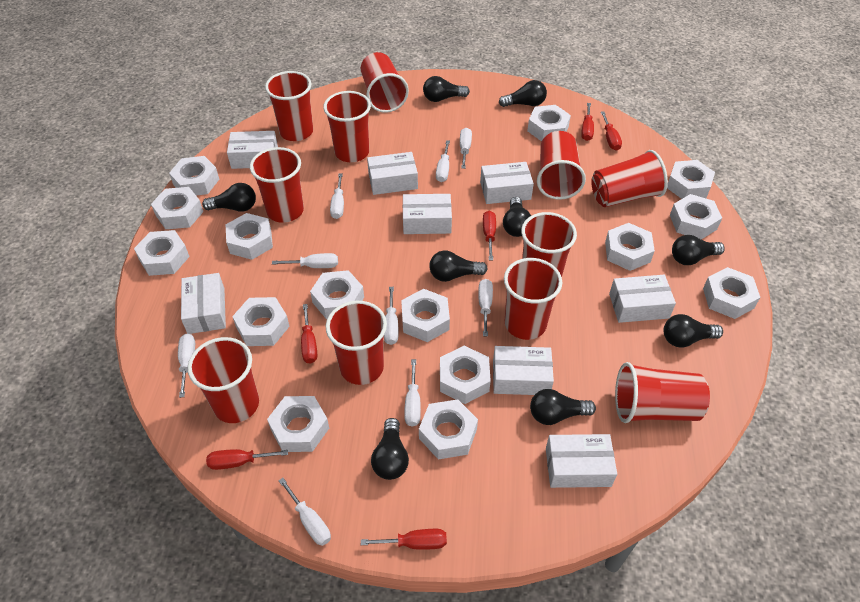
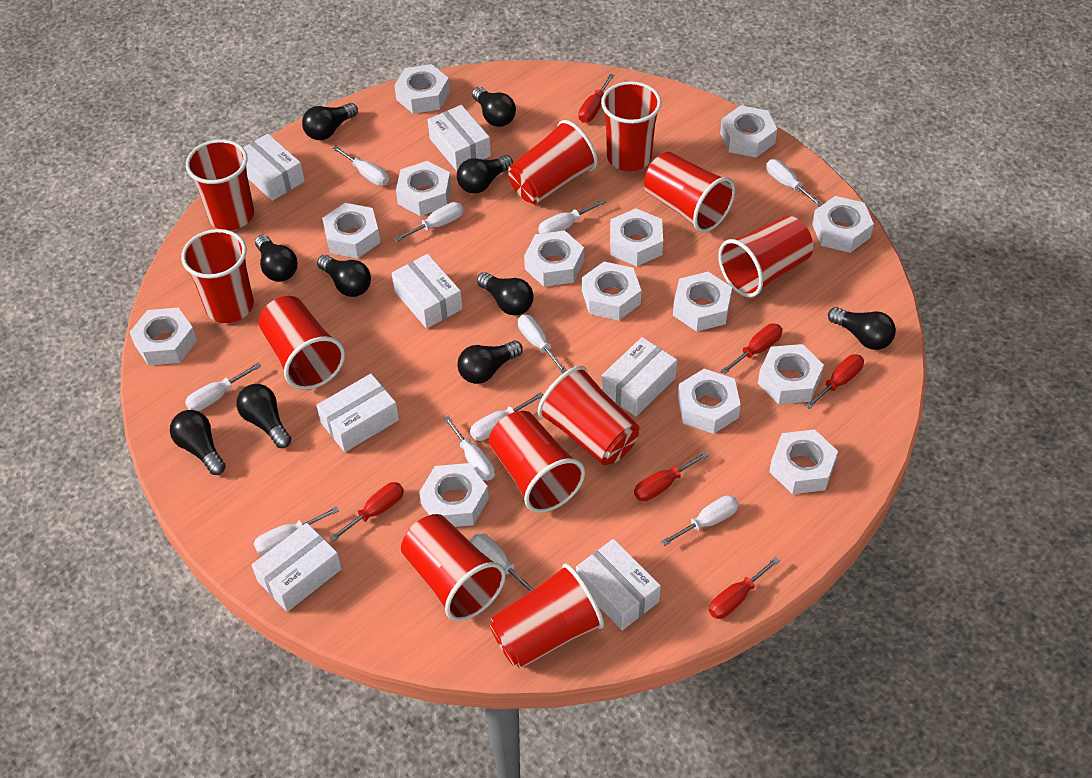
black light bulb: [202,183,256,212] [371,418,409,480] [423,76,470,102] [429,251,488,282] [499,80,547,107] [503,197,531,237] [530,389,596,425] [663,314,723,348] [672,235,725,265] = 9 -> [170,410,226,475] [236,384,292,448] [255,235,298,282] [302,103,358,140] [317,255,371,297] [457,155,513,194] [457,341,523,384] [472,87,516,127] [477,272,534,315] [828,307,896,350] = 10
white box: [181,273,226,334] [227,131,278,169] [367,152,418,195] [403,194,452,234] [480,162,534,204] [493,346,554,395] [546,434,617,488] [609,275,676,323] = 8 -> [243,134,305,201] [252,523,342,612] [316,374,399,452] [392,254,463,329] [428,105,491,171] [576,539,661,630] [601,337,677,416] = 7
white nut: [134,230,190,276] [151,187,203,229] [169,156,219,196] [226,213,273,260] [232,297,290,346] [267,396,329,452] [310,270,364,319] [401,289,450,342] [419,399,478,459] [440,346,491,404] [527,105,571,142] [605,223,655,271] [667,160,715,199] [670,194,722,240] [703,267,760,319] = 15 -> [130,308,197,366] [322,203,380,258] [394,64,450,114] [396,161,451,216] [419,463,489,527] [524,230,584,287] [582,262,641,320] [610,208,663,266] [673,272,732,332] [678,369,741,434] [720,105,777,157] [758,344,824,404] [769,429,838,494] [812,196,874,253] = 14
white screwdriver: [178,333,195,398] [272,253,338,268] [279,478,331,546] [330,173,344,219] [384,287,399,345] [404,359,421,427] [436,140,450,182] [460,128,472,169] [478,279,493,337] = 9 -> [185,363,261,411] [254,507,339,555] [332,146,389,186] [395,202,463,242] [444,416,495,481] [470,392,543,441] [471,533,535,592] [518,315,567,373] [538,199,606,234] [661,495,739,546] [766,159,823,207] = 11

